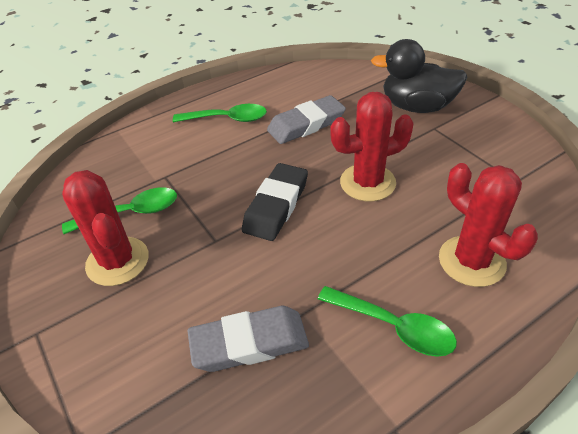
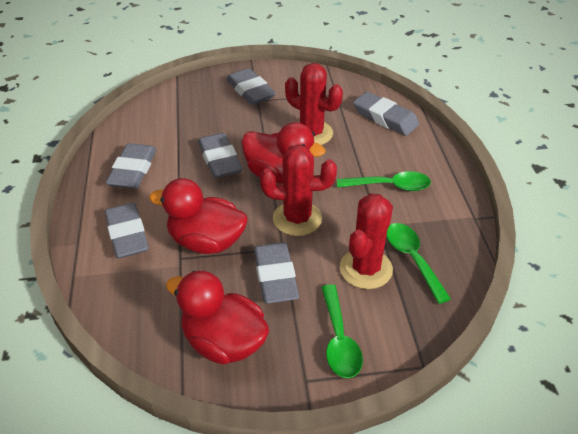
black duck: [371,39,467,113] = 1 -> none = 0
black eraser: [242,163,308,241] = 1 -> none = 0
grey eraser: [188,306,309,372] [267,95,346,144] = 2 -> [105,203,149,258] [106,143,157,189] [198,133,242,178] [226,68,276,105] [254,242,299,304] [353,92,419,136] = 6
red duck: none = 0 -> [149,178,248,254] [166,271,269,365] [241,122,326,184] = 3

